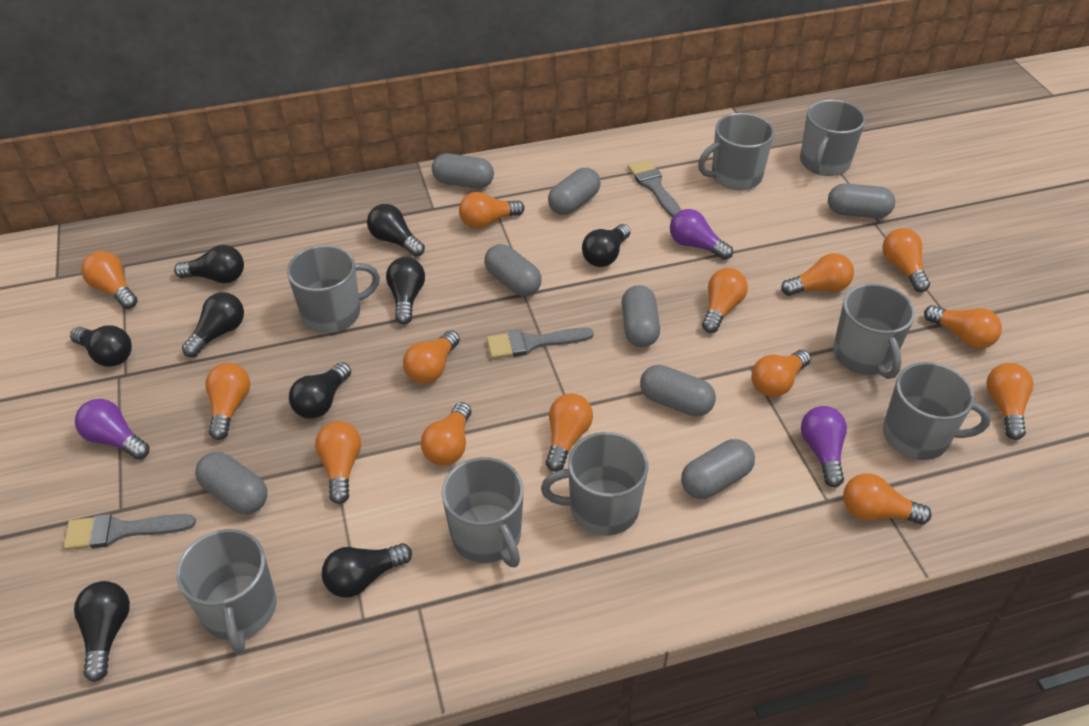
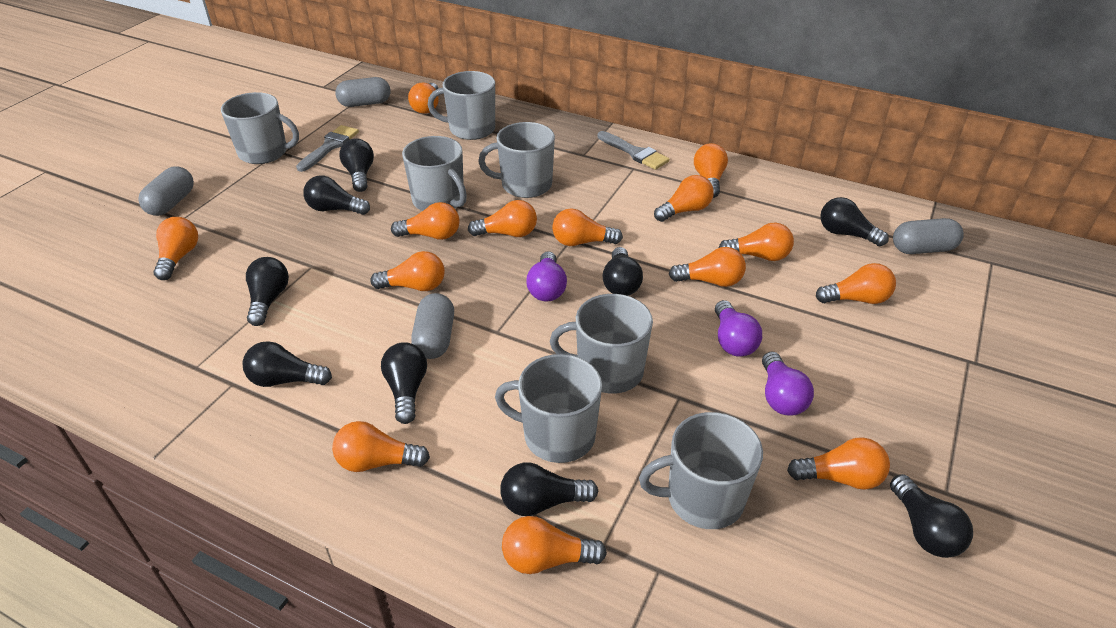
grey brush: [63,514,196,550] [487,328,594,359] [627,159,681,218] = 3 -> [296,125,359,172] [597,131,670,170] = 2
grey capsule: [195,452,267,514] [432,153,494,189] [484,244,542,296] [548,168,601,215] [622,285,660,347] [640,365,716,417] [681,439,755,499] [828,183,895,218] = 8 -> [138,166,194,216] [335,77,390,107] [411,293,454,359] [893,218,964,254] = 4
grey mug: [176,529,276,654] [287,245,380,333] [442,457,524,567] [541,432,648,535] [698,113,774,190] [800,100,866,176] [833,284,915,379] [883,362,991,460] = 8 -> [221,92,299,164] [402,136,467,211] [428,71,495,140] [478,122,555,198] [495,354,602,463] [550,294,653,394] [639,412,763,529] = 7

